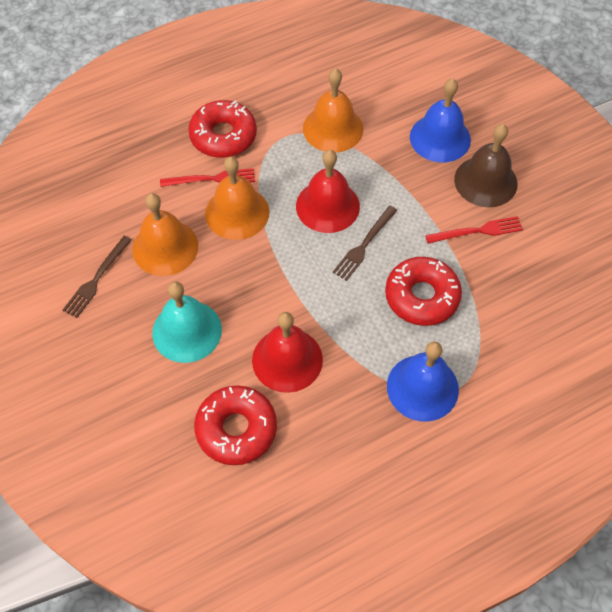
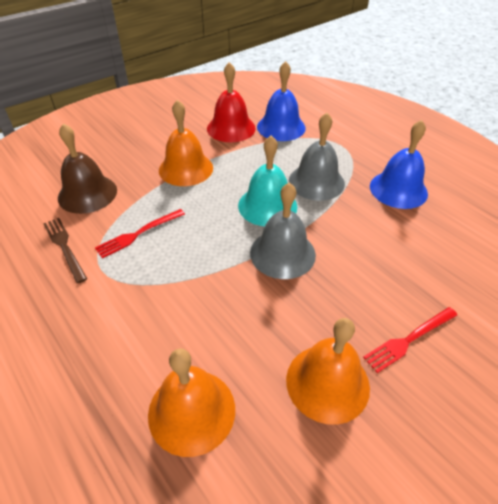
brown fork: [62,236,132,318] [333,206,398,281] = 2 -> [43,218,87,284] = 1
grey bell: none = 0 -> [250,182,316,279] [289,113,345,201] = 2
red bell: [252,312,323,393] [296,150,360,233] = 2 -> [207,62,256,142] = 1
red donut: [188,100,257,158] [194,385,277,465] [385,257,462,326] = 3 -> none = 0

